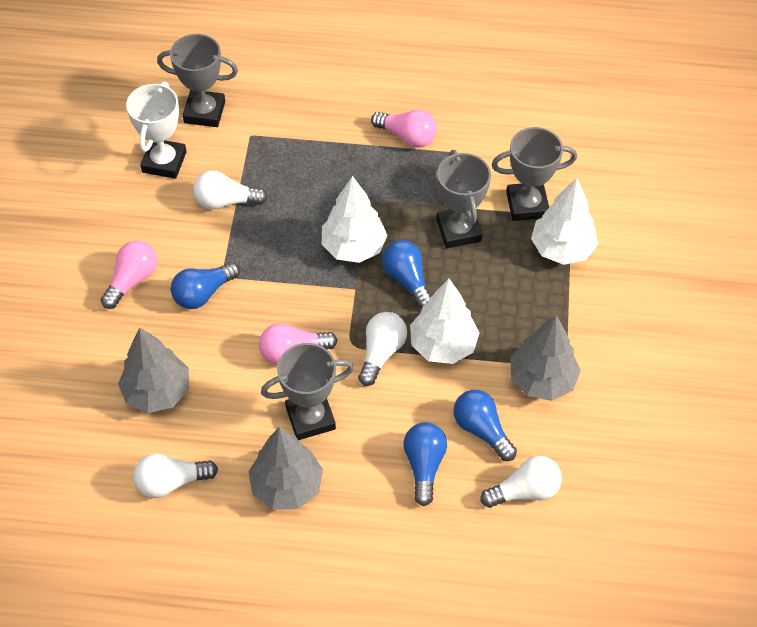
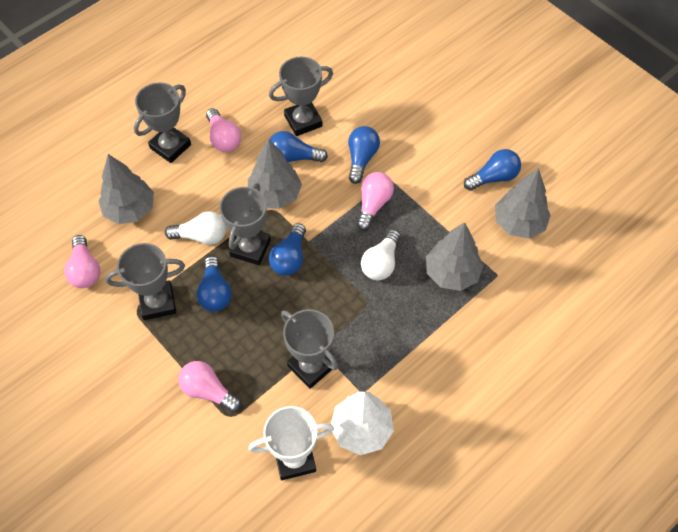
blue light bulb: [171,262,240,309] [382,240,431,309] [403,422,447,506] [453,390,517,461] = 4 -> [196,256,232,312] [269,223,306,276] [270,131,328,162] [348,126,380,184] [464,149,521,191] = 5
grey tree: [118,327,189,413] [248,427,323,510] [510,315,581,401] = 3 -> [99,154,154,224] [248,138,302,209] [426,222,483,291] [495,168,551,238] = 4
grey trophy: [157,34,238,127] [261,343,354,440] [436,150,491,248] [492,127,577,221] = 4 -> [105,243,185,320] [134,82,191,163] [219,183,271,265] [269,57,333,136] [281,309,338,389] = 5
pink light bulb: [101,241,157,309] [259,323,337,365] [371,110,437,148] = 3 -> [64,235,100,288] [178,361,241,412] [206,108,241,152] [357,172,394,231] = 4
white light bulb: [133,453,218,498] [193,170,268,209] [358,312,407,386] [480,456,562,508] = 4 -> [165,211,227,245] [361,229,401,280] = 2
white tree: [322,176,388,263] [410,279,480,364] [531,178,598,265] = 3 -> [331,391,394,455] = 1

